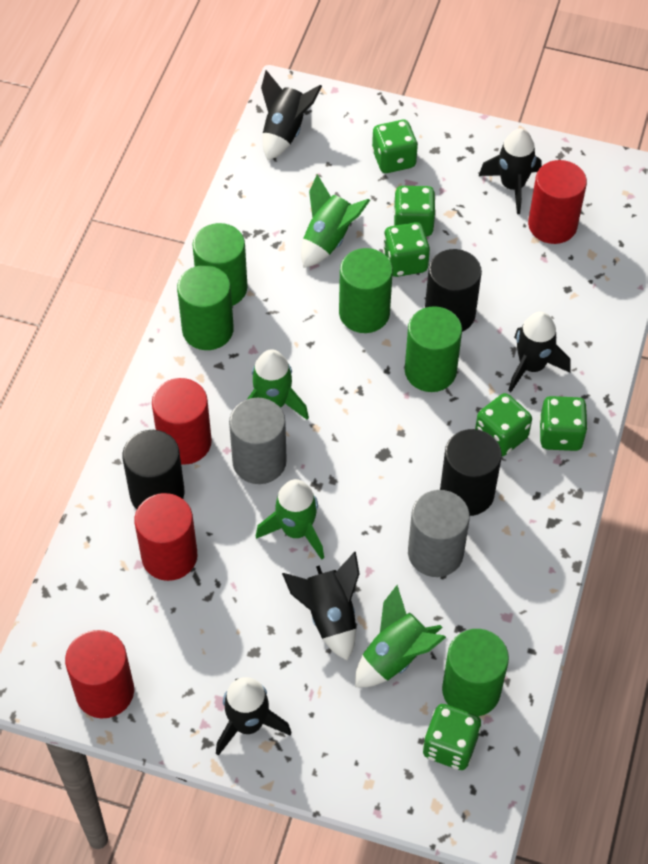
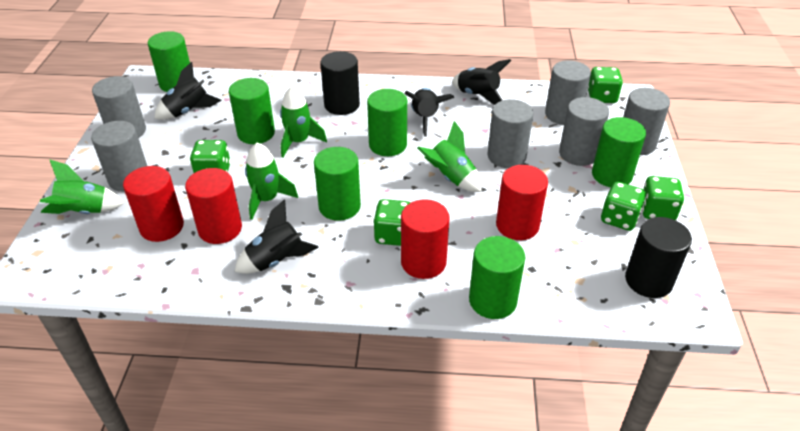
black cylinder: [122,430,185,509] [425,249,482,332] [440,429,502,516] = 3 -> [320,51,360,115] [625,217,692,298] = 2
black rocket: [216,677,291,756] [261,70,322,160] [282,552,360,661] [479,128,542,214] [508,312,571,392] = 5 -> [154,62,222,120] [235,199,319,274] [405,88,455,137] [452,59,511,105] = 4
green cylinder: [177,265,234,350] [192,223,248,306] [339,248,393,333] [405,306,462,392] [442,629,509,716] = 5 -> [148,31,190,92] [229,78,275,144] [314,147,361,221] [367,89,407,156] [469,236,525,319] [592,117,646,187] = 6
green dice: [372,120,418,173] [383,222,430,277] [393,186,436,237] [423,704,481,770] [475,393,532,456] [539,396,588,451] = 6 -> [190,140,231,173] [373,199,410,246] [588,67,623,103] [601,182,646,231] [642,176,684,220] = 5
grey cylinder: [229,398,287,484] [408,490,470,577] = 2 -> [91,121,147,192] [92,76,146,138] [488,99,533,168] [545,60,591,125] [559,97,609,166] [623,88,670,155] = 6

